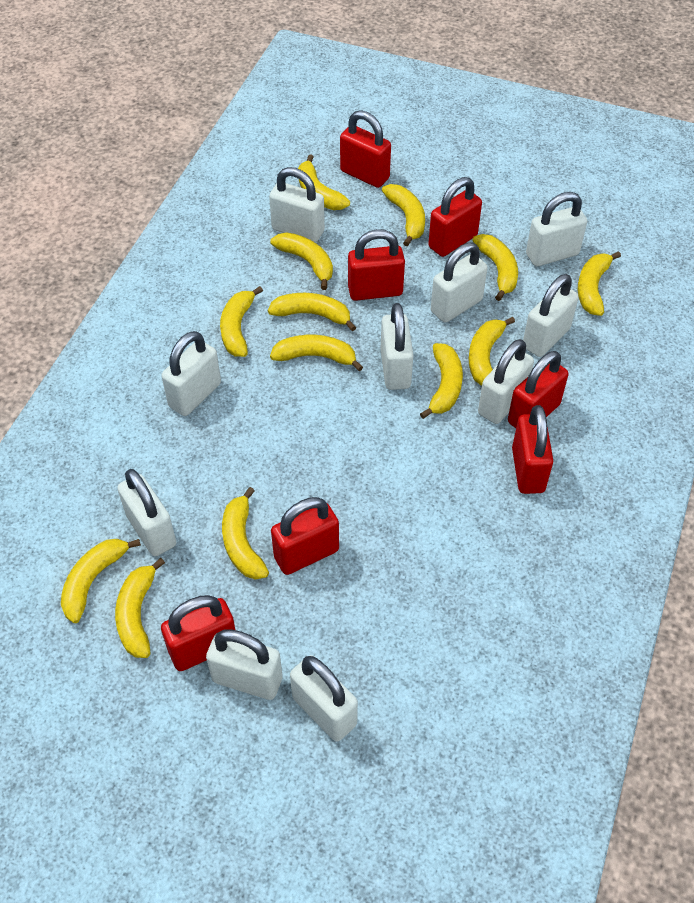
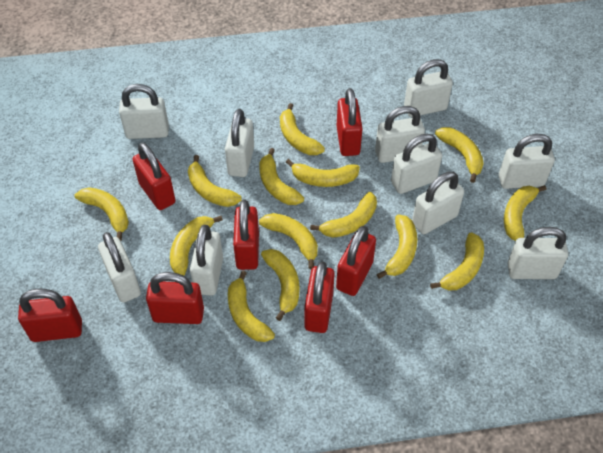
yellow banana: [61,539,141,623] [115,558,165,658] [220,286,263,357] [222,487,269,580] [268,293,356,331] [270,232,333,290] [270,335,363,371] [298,154,350,210] [382,184,425,246] [420,343,463,419] [469,317,515,386] [472,234,518,301] [577,251,621,316] = 13 -> [74,187,129,240] [170,216,223,276] [188,155,242,207] [228,270,275,342] [259,148,304,205] [259,213,318,269] [261,249,299,321] [280,103,325,155] [286,159,360,187] [310,192,377,238] [377,214,417,279] [430,232,484,290] [435,127,484,183] [504,185,547,241] = 14

